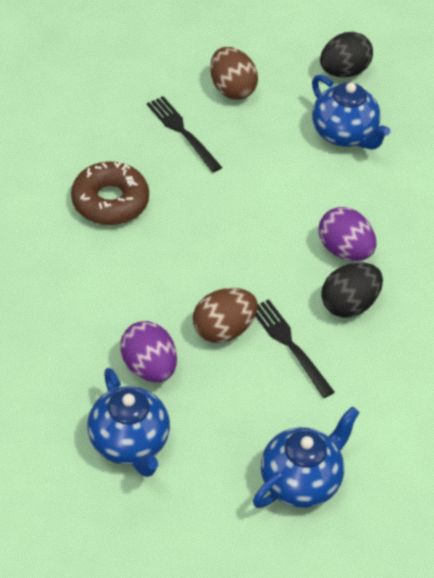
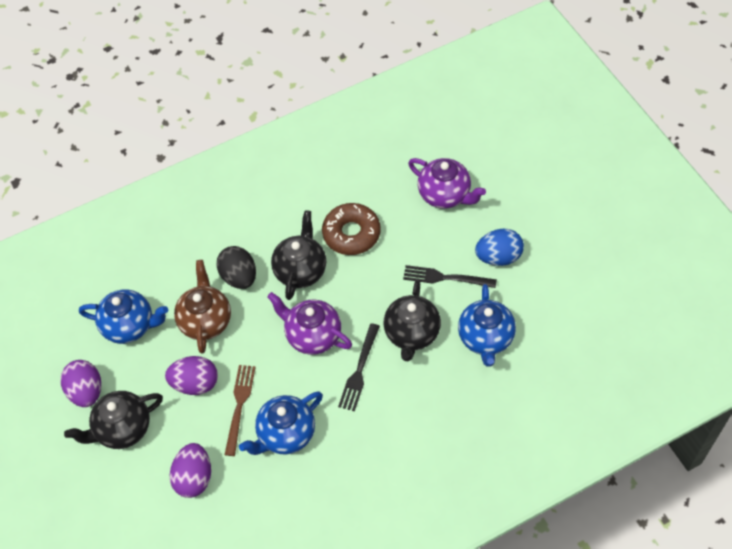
black egg: [320,32,373,77] [321,262,383,318] = 2 -> [217,246,256,289] = 1
black teapot: none = 0 -> [64,391,163,449] [271,210,326,300] [384,280,441,361] = 3
blue egg: none = 0 -> [475,229,524,266] = 1
brown egg: [193,288,258,343] [210,47,258,100] = 2 -> none = 0
brown fork: none = 0 -> [225,365,256,456] = 1
brown teapot: none = 0 -> [174,260,231,354] = 1
purple egg: [120,321,177,382] [319,207,376,261] = 2 -> [61,360,101,407] [165,356,218,395] [170,443,211,498] = 3
purple teapot: none = 0 -> [267,292,352,355] [408,158,486,209] = 2

